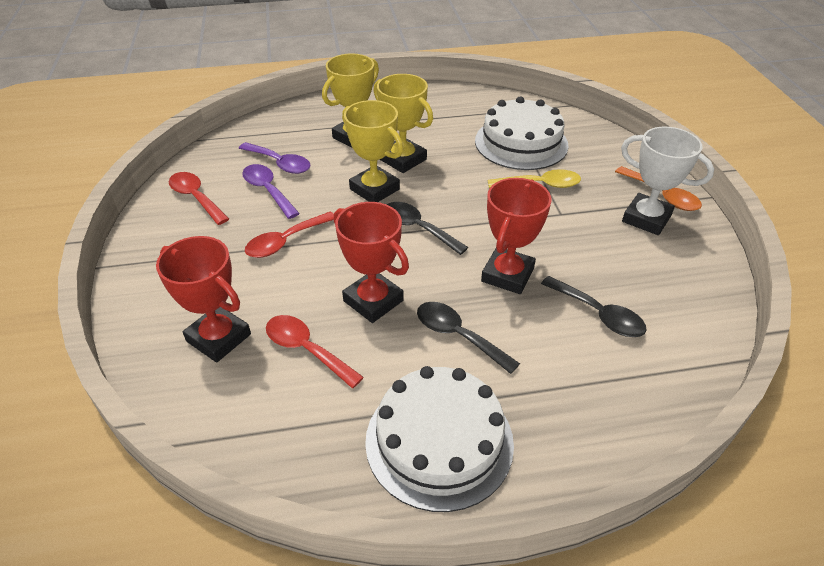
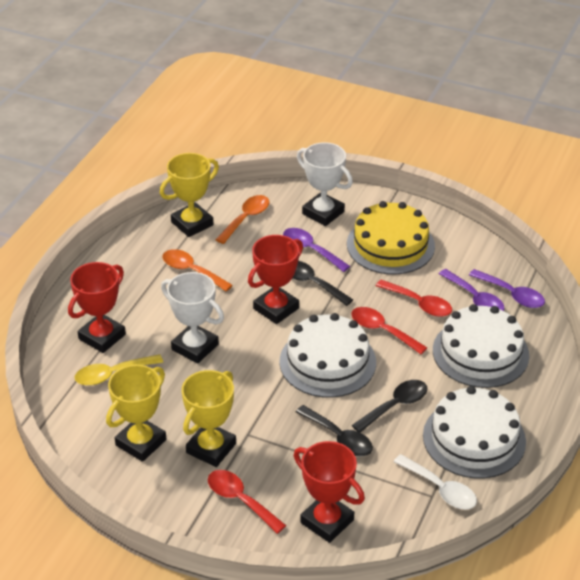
orange spoon: [615,166,702,211] = 1 -> [162,249,233,291] [215,195,269,244] = 2
purple spoon: [239,142,311,174] [242,164,300,219] = 2 -> [283,228,350,272] [439,269,504,311] [469,269,545,308] = 3
white cake: [365,366,514,512] [475,96,569,170] = 2 -> [280,313,376,398] [423,386,526,478] [433,304,529,388] = 3
white spoon: none = 0 -> [394,454,477,510] = 1
white trophy: [621,127,714,235] = 1 -> [161,272,224,364] [297,142,353,226] = 2
yellow cake: none = 0 -> [347,201,435,274] = 1

